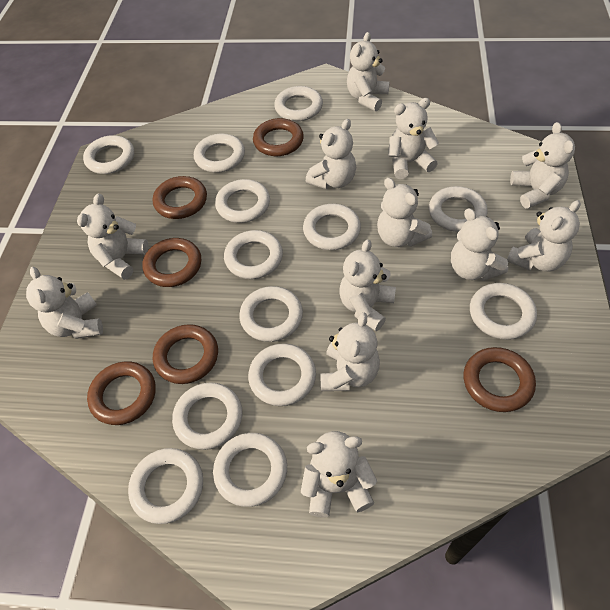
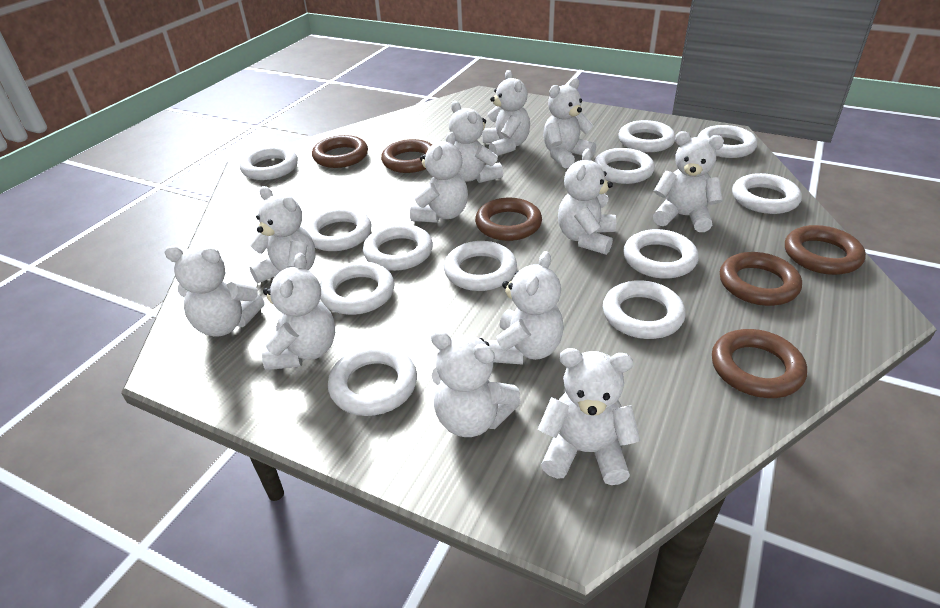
white ring: [83,135,134,174] [128,448,203,524] [172,382,242,450] [194,133,245,173] [213,433,287,507] [215,179,270,223] [224,230,283,279] [239,286,303,342] [248,343,316,406] [274,86,323,121] [303,204,361,250] [429,186,488,232] [470,283,537,340] = 13 -> [240,146,298,180] [305,207,371,251] [320,261,395,315] [328,345,417,416] [363,224,433,271] [444,241,517,291] [594,148,655,184] [603,280,686,339] [618,120,676,152] [623,229,699,279] [698,125,757,158] [732,173,802,214] = 12

